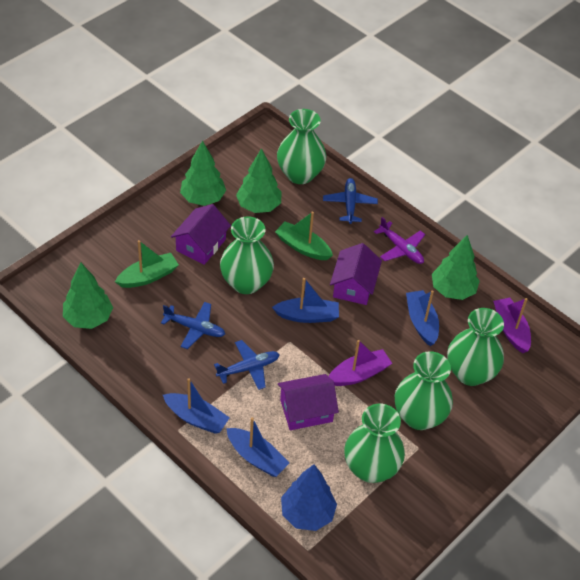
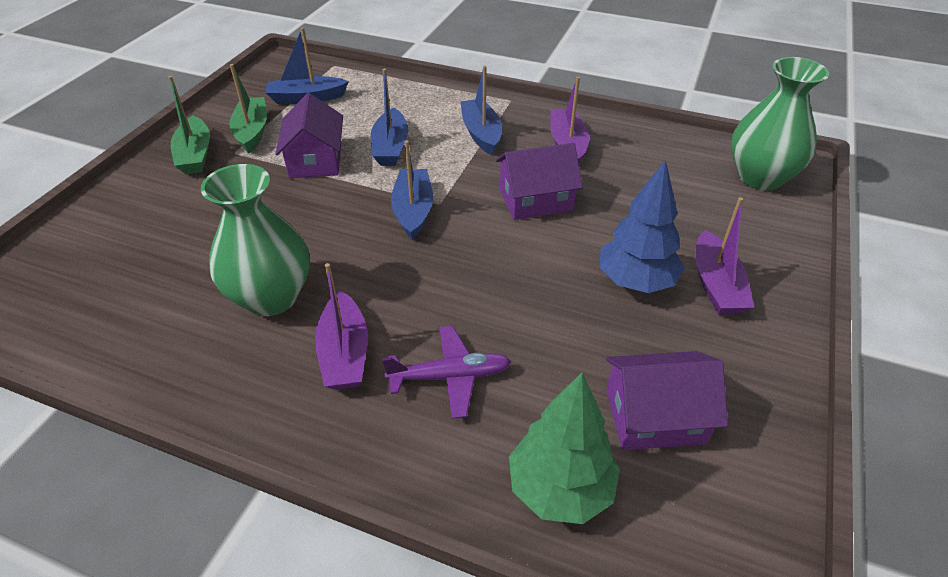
blue plane: [161,302,225,349] [214,340,280,390] [323,178,378,224] = 3 -> none = 0
green tree: [63,263,113,329] [180,140,226,206] [236,148,282,213] [432,235,480,300] = 4 -> [509,373,620,524] = 1
green vase: [220,216,274,294] [277,109,326,184] [344,404,405,483] [395,351,453,430] [447,308,504,386] = 5 -> [201,164,310,316] [731,57,829,191] = 2
purple boat: [328,340,392,386] [493,298,531,353] = 2 -> [315,263,368,390] [550,77,589,163] [695,197,754,315] = 3

